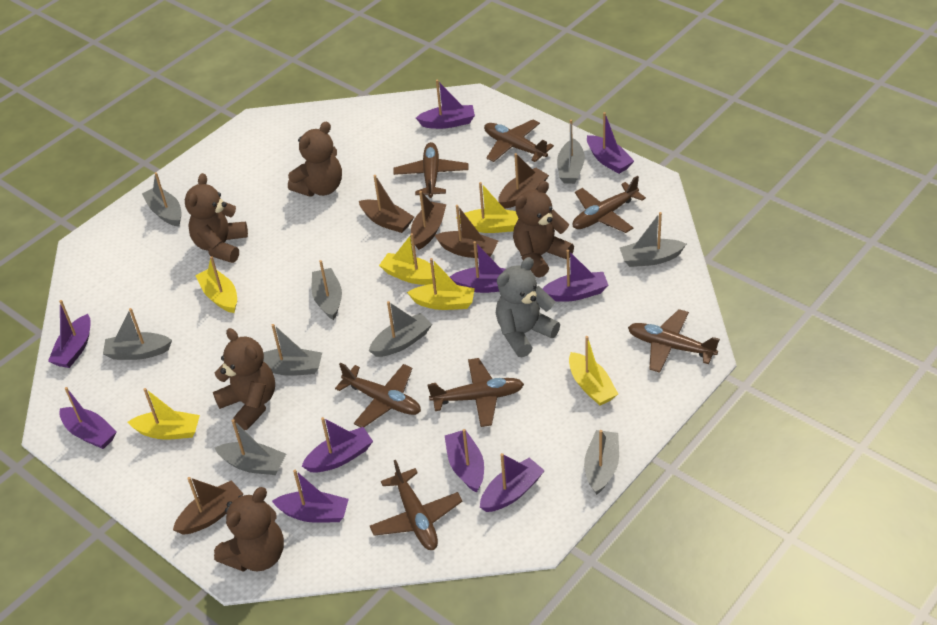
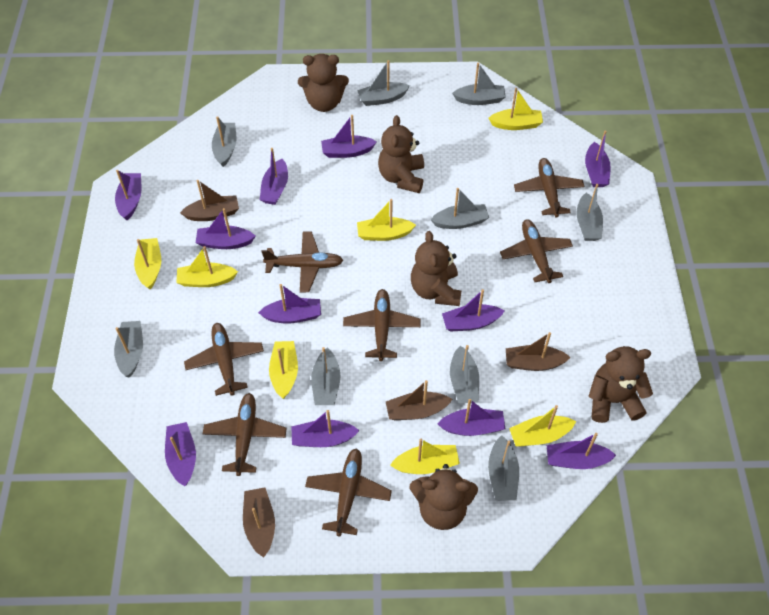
brown boat: [173,477,244,535] [359,175,414,233] [411,191,446,250] [434,205,498,258] [498,153,549,209] = 5 -> [180,180,239,221] [243,487,275,558] [386,380,452,420] [506,332,571,371] = 4
grey teddy bear: [496,257,560,357] = 1 -> none = 0
purple boat: [48,300,91,368] [59,387,117,449] [272,470,349,523] [302,417,373,473] [416,80,475,129] [445,429,484,493] [450,241,505,293] [480,453,545,512] [542,250,609,302] [587,112,634,174] = 10 -> [115,170,141,220] [165,422,196,486] [196,208,256,249] [258,284,321,324] [260,148,288,205] [291,410,360,447] [321,115,377,158] [437,399,505,436] [442,289,505,332] [547,433,616,469] [585,131,611,187] = 11
yellow boat: [128,388,200,440] [195,256,237,313] [379,233,436,285] [407,258,475,310] [456,182,519,233] [569,336,618,406] = 6 -> [134,238,161,289] [176,246,238,287] [269,341,298,399] [357,199,416,241] [390,438,460,474] [488,88,543,130] [509,405,576,447] = 7

